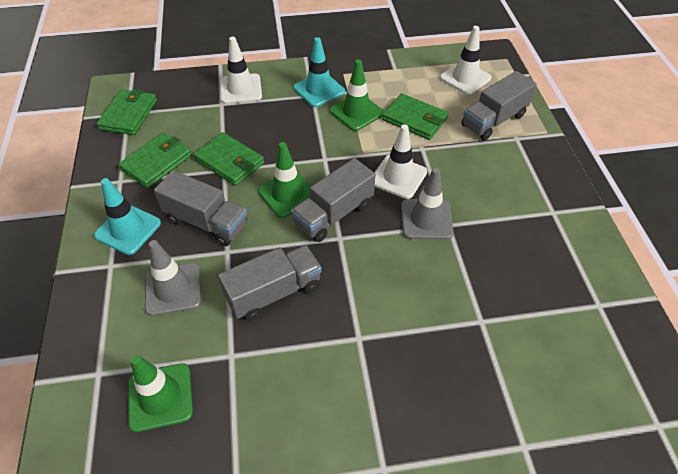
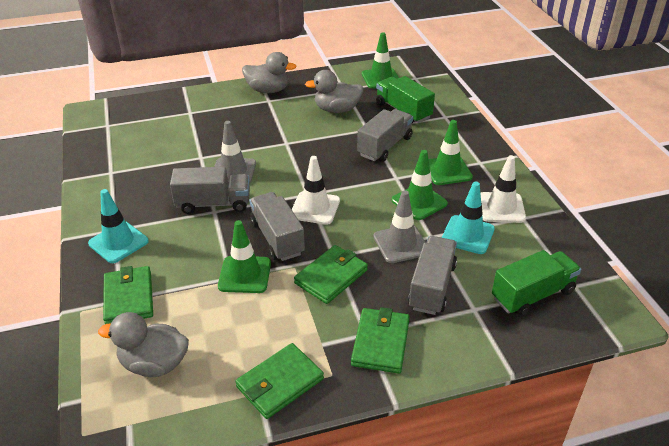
green traffic cone: [128,355,193,432] [258,142,311,218] [330,59,384,131] = 3 -> [218,220,271,293] [362,32,399,89] [392,150,448,220] [428,120,473,185] = 4
green truck: none = 0 -> [376,76,435,123] [492,250,581,317] = 2
grey duck: none = 0 -> [98,312,189,377] [242,52,296,93] [305,70,364,113] = 3
white traffic cone: [220,37,262,104] [374,124,427,199] [440,26,492,95] = 3 -> [291,156,340,225] [480,155,526,223] = 2

